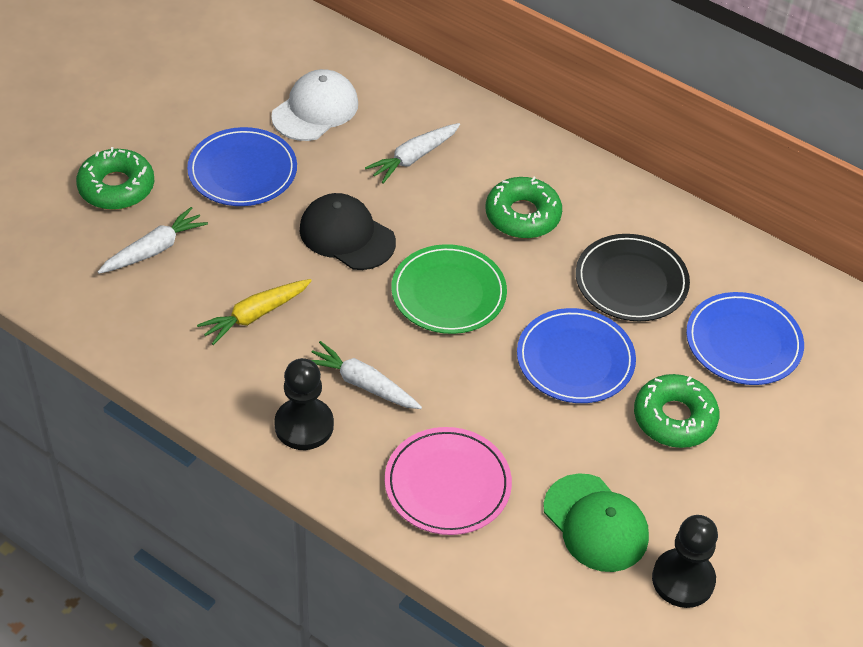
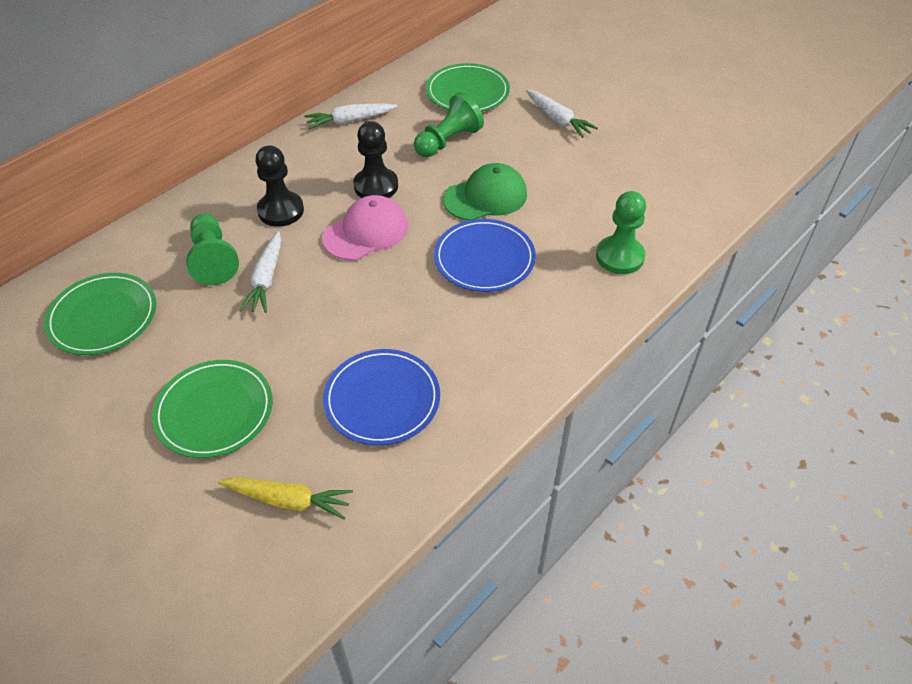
black cap: [300,193,396,270] = 1 -> none = 0
black plate: [576,234,690,321] = 1 -> none = 0
blue plate: [187,127,297,206] [517,308,636,403] [686,292,804,385] = 3 -> [323,349,440,445] [434,219,536,292] = 2
green donut: [76,147,154,210] [486,177,562,239] [634,374,719,448] = 3 -> none = 0
green pawn: none = 0 -> [186,214,239,285] [414,92,484,157] [596,191,646,274] = 3
green plate: [391,244,507,334] = 1 -> [44,273,156,355] [152,360,273,458] [426,63,510,112] = 3
pink cap: none = 0 -> [322,195,408,261] = 1
pink plate: [385,427,512,535] = 1 -> none = 0
white cap: [271,69,358,141] = 1 -> none = 0

